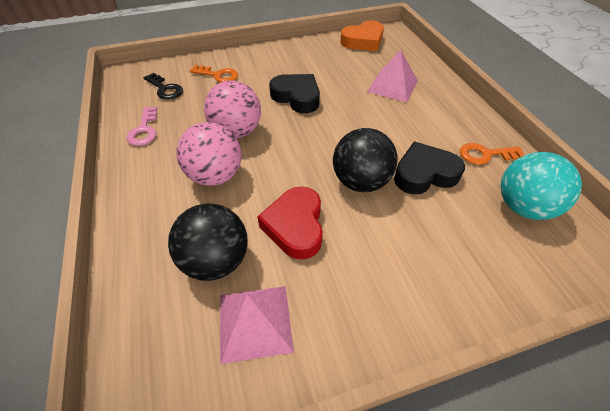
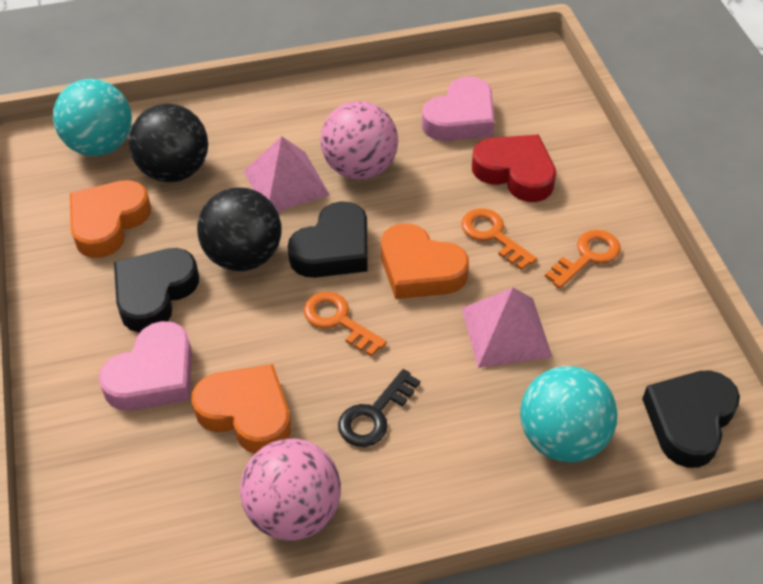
black heart: [269,74,320,113] [394,142,465,194] = 2 -> [114,248,199,333] [288,201,368,278] [642,370,740,468] = 3
orange heart: [340,21,384,51] = 1 -> [70,180,151,258] [191,364,291,454] [381,223,469,299] = 3
orange key: [190,65,238,83] [460,143,524,165] = 2 -> [303,292,387,357] [461,208,537,270] [545,230,621,288] = 3
pink heart: none = 0 -> [99,321,192,411] [422,76,494,141] = 2
pink key: [126,107,157,146] = 1 -> none = 0
turquoise ball: [501,152,582,220] = 1 -> [53,79,132,156] [520,366,617,462] = 2

